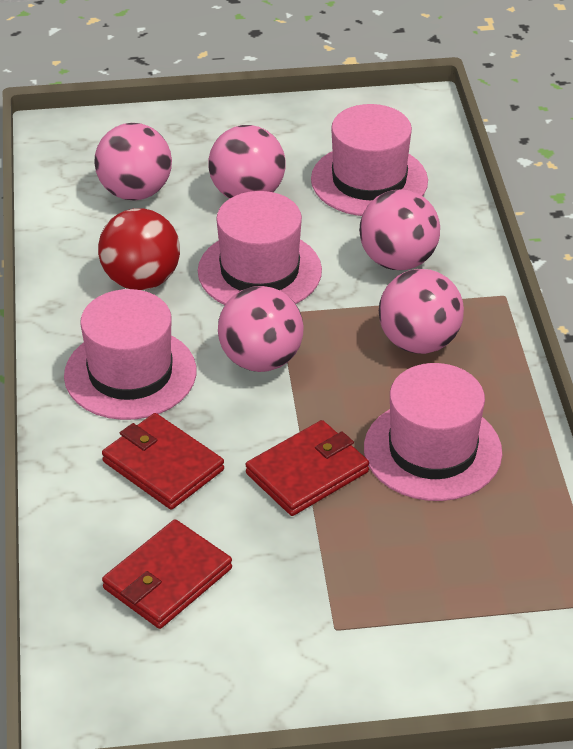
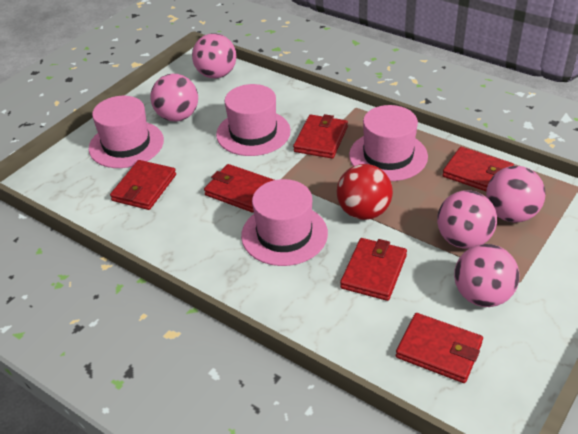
red wallet: [102,413,224,510] [102,519,232,629] [245,420,369,516] = 3 -> [110,160,176,210] [204,164,274,213] [293,114,348,159] [340,238,407,301] [396,313,483,383] [442,147,514,191] = 6

